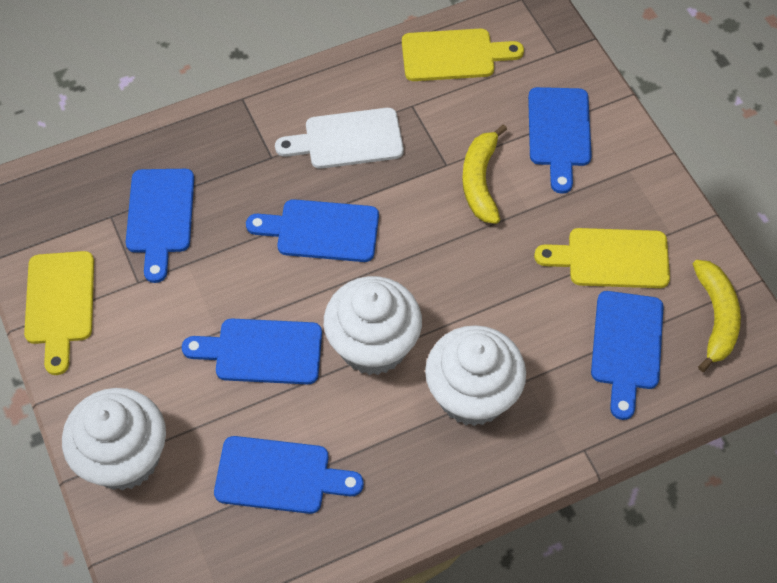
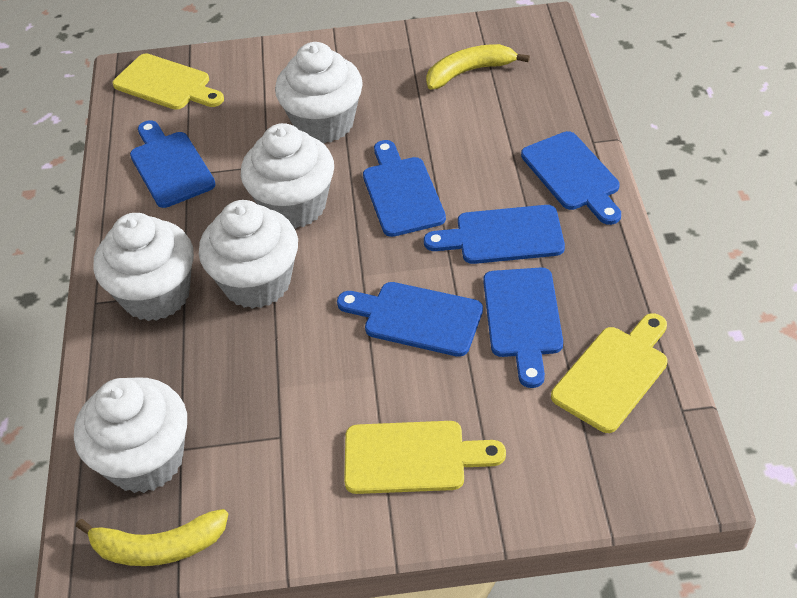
white cupcake: [62,388,166,491] [324,276,422,375] [425,325,526,426] = 3 -> [74,377,187,493] [94,213,194,321] [199,200,298,309] [241,123,334,229] [275,42,363,144] = 5
white cutting board: [275,108,404,169] = 1 -> none = 0

